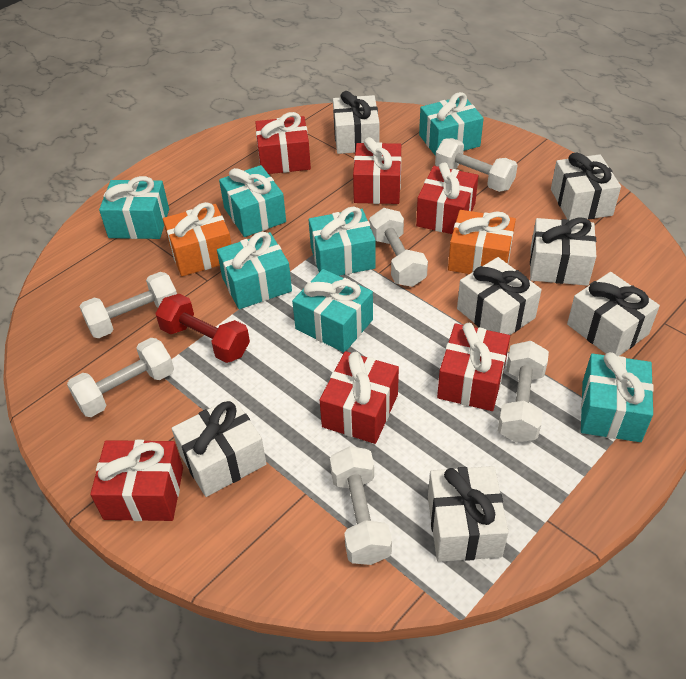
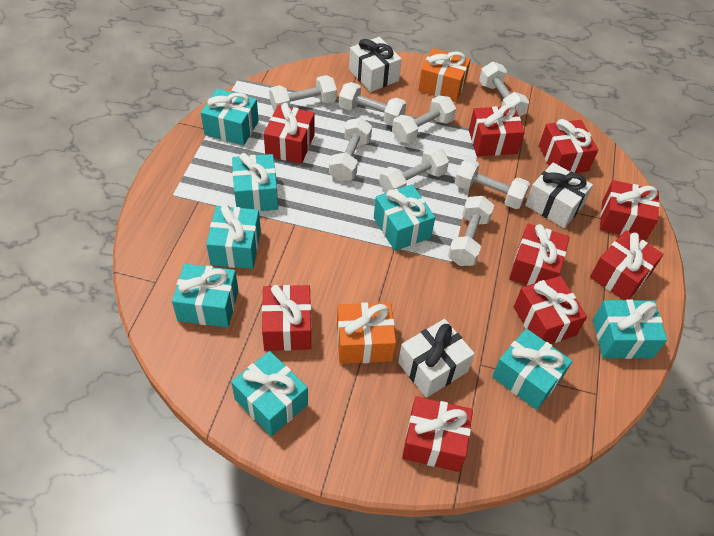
red dumbbell: [155,294,250,363] = 1 -> none = 0
red gift: [90,440,183,521] [255,112,311,174] [320,351,399,444] [353,137,401,204] [416,162,478,234] [437,323,510,411] = 6 -> [262,285,311,351] [264,103,315,164] [402,396,473,472] [469,104,525,156] [509,224,570,286] [514,276,587,344] [539,119,598,173] [590,230,664,300] [600,180,660,240] = 9
turquoise gift: [99,176,169,239] [217,232,292,309] [219,165,286,237] [292,269,373,353] [309,207,376,276] [419,92,484,156] [581,352,654,442] = 7 -> [172,264,238,328] [201,89,259,146] [206,204,261,269] [231,351,308,436] [232,153,278,212] [374,184,435,251] [492,329,572,410] [593,299,667,359] = 8
white dumbbell: [67,338,174,417] [79,272,177,338] [330,446,392,565] [369,208,428,287] [435,138,518,192] [498,341,549,443] = 6 -> [269,75,337,111] [329,118,372,181] [339,82,406,126] [379,146,449,193] [392,96,456,144] [448,196,494,266] [455,158,530,209] [479,62,529,117] = 8
white gift: [172,397,267,497] [333,91,379,154] [428,466,509,562] [457,257,542,335] [530,217,597,286] [551,152,621,221] [567,272,660,356] = 7 -> [349,37,402,92] [398,319,475,398] [525,162,593,228] = 3

